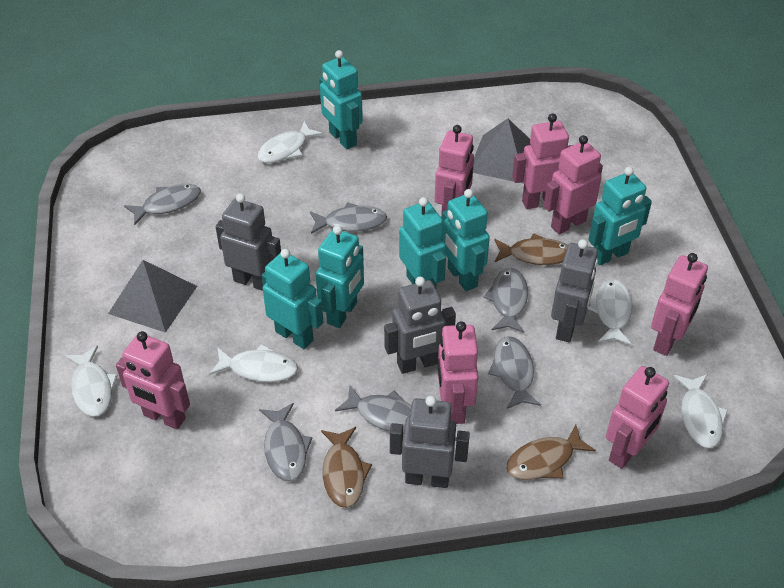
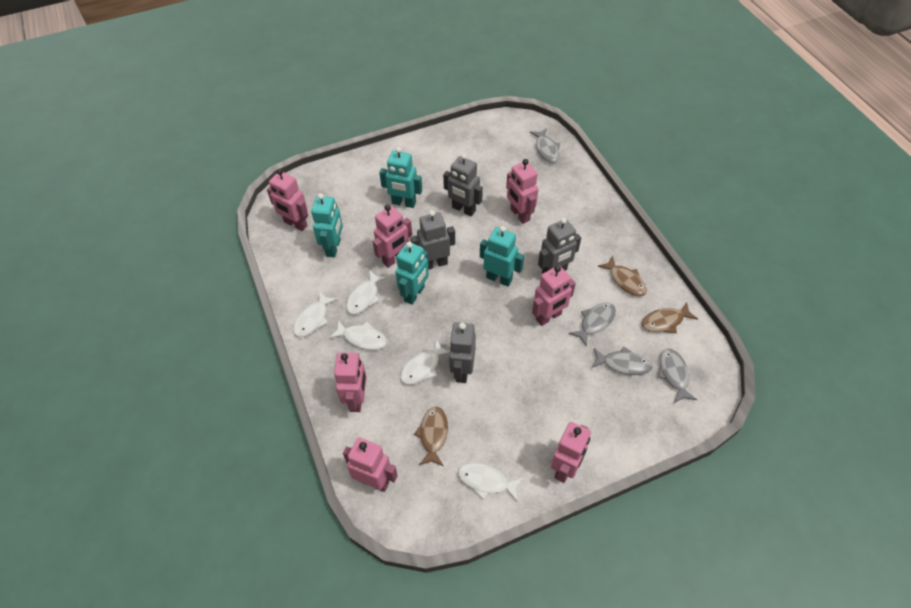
grey fish: [124,184,201,225] [259,403,312,481] [310,202,387,234] [335,385,411,434] [483,268,528,333] [488,336,541,409] = 6 -> [530,128,560,162] [569,303,616,347] [592,346,652,375] [658,348,697,403] = 4
grey pyramid: [108,260,197,333] [473,118,531,184] = 2 -> none = 0
turquoise robot: [262,249,323,349] [316,225,364,328] [319,50,363,149] [399,197,446,288] [442,189,490,291] [588,167,652,266] = 6 -> [311,193,343,257] [379,147,422,208] [395,241,429,305] [480,226,524,287] = 4

